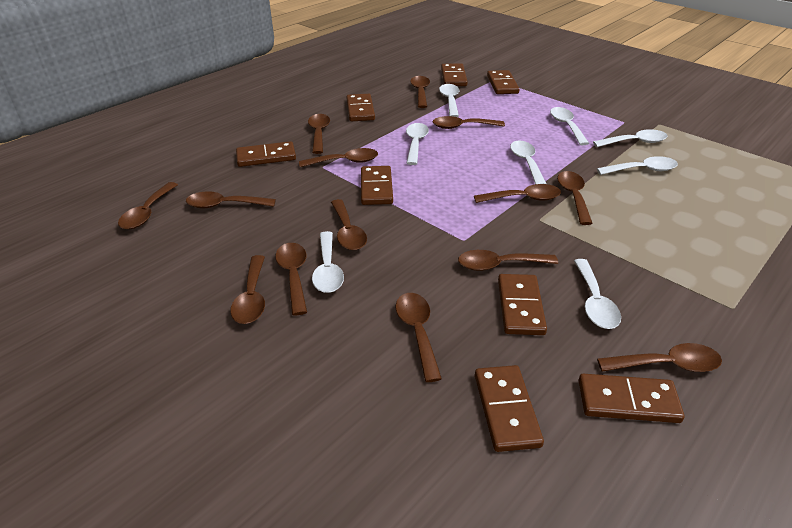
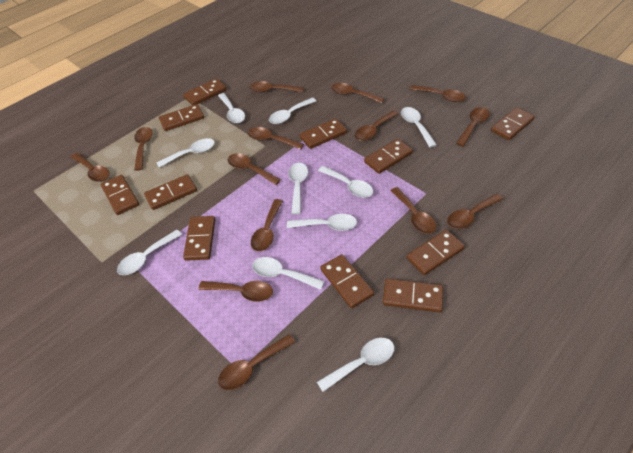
brown domino: [236,141,296,167] [346,94,375,121] [361,166,393,205] [441,64,467,86] [475,365,544,452] [487,70,519,94] [498,274,547,335] [579,374,685,423] = 8 -> [101,175,139,215] [144,174,197,210] [159,104,204,131] [183,78,227,105] [183,216,215,261] [299,118,347,149] [320,254,374,308] [364,139,413,174] [383,278,443,312] [406,230,465,275] [491,107,535,140] = 11
white spoon: [312,231,344,293] [406,123,429,165] [439,84,459,117] [510,141,546,184] [550,107,589,145] [574,259,621,329] [593,129,668,147] [597,156,678,175] = 8 -> [117,230,182,275] [156,138,215,168] [218,93,245,123] [252,257,324,290] [269,97,317,124] [287,214,357,231] [288,163,308,214] [317,338,394,392] [318,166,373,198] [401,107,437,147] = 10

